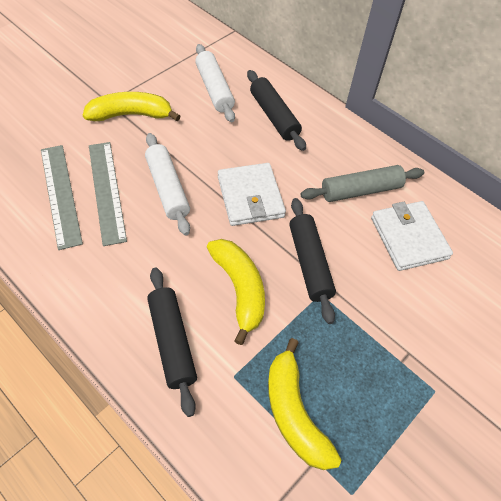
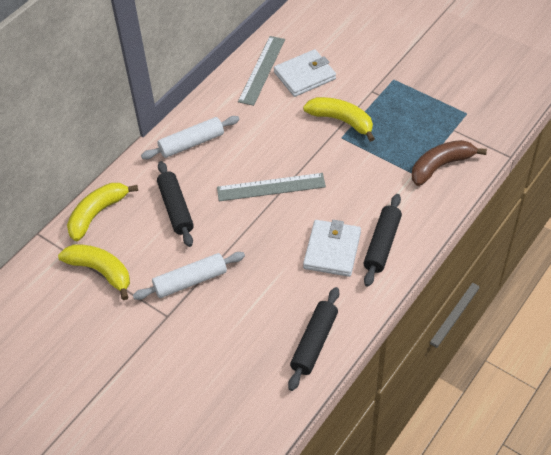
brown banana: none = 0 -> [412,140,487,186] = 1
grey rolling pin: [301,165,424,202] = 1 -> none = 0

